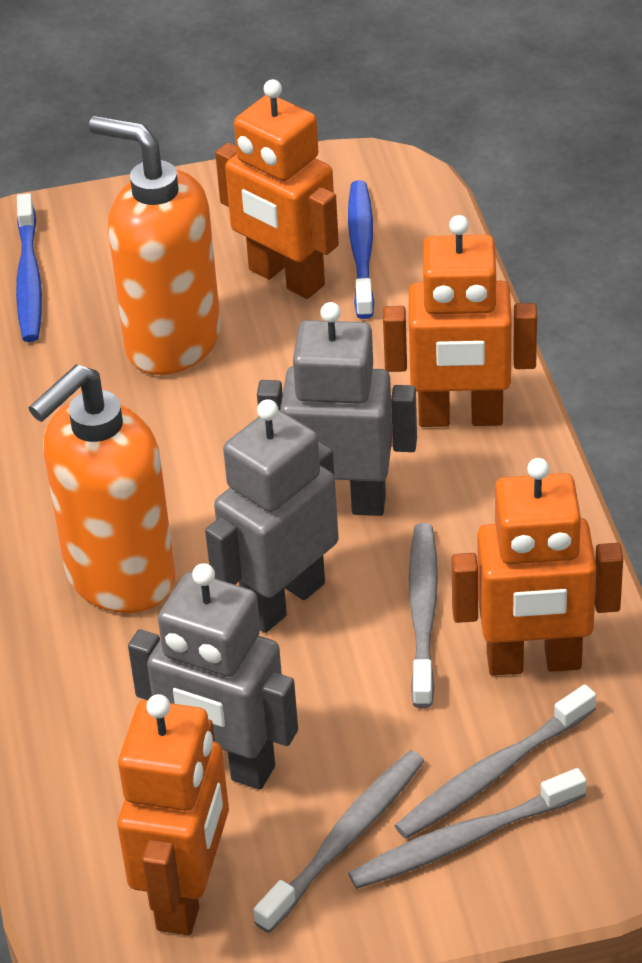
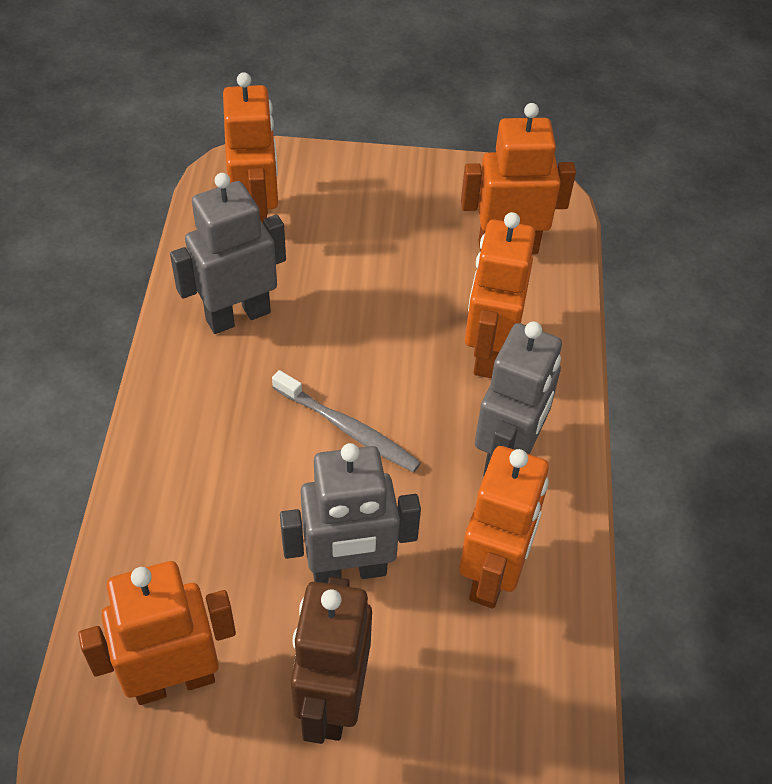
blue toothbrush: [16,193,42,342] [348,180,374,319] = 2 -> none = 0
brown robot: none = 0 -> [291,577,372,744] = 1
grey toothbrush: [253,750,424,933] [348,768,587,889] [394,684,596,839] [409,523,438,708] = 4 -> [272,370,421,473] = 1
orange robot: [117,694,229,935] [215,79,339,299] [383,215,537,427] [452,458,623,676] = 4 -> [78,561,236,705] [223,72,278,223] [459,446,549,608] [461,103,576,254] [465,212,536,378] = 5
orange soap dispenser: [29,364,175,613] [89,116,221,375] = 2 -> none = 0

